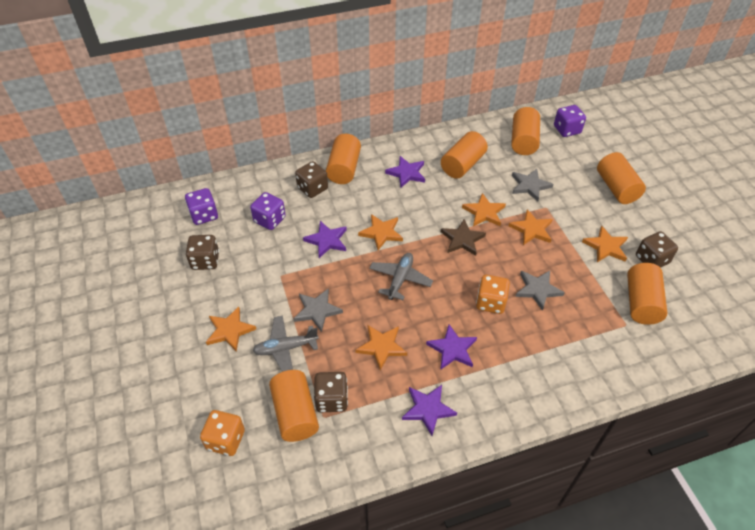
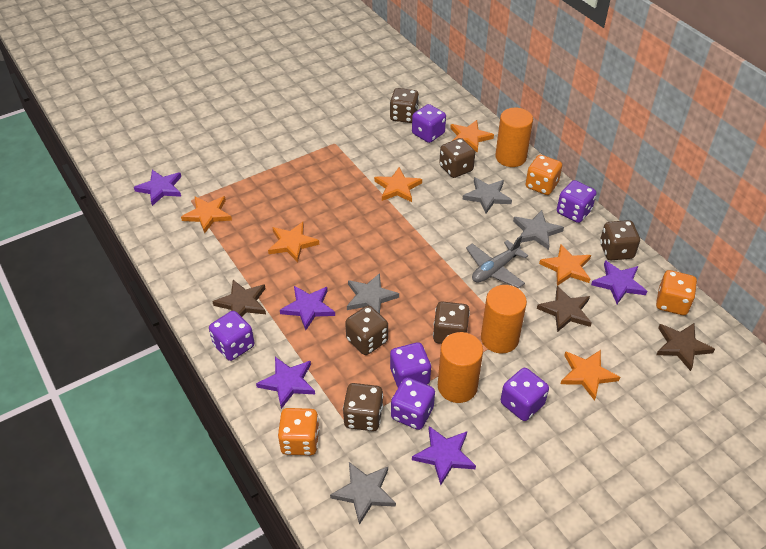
brown dice: [186,235,219,270] [295,161,328,198] [314,372,348,412] [636,231,678,268] = 4 -> [343,383,383,431] [345,306,388,355] [390,88,419,123] [433,302,470,344] [439,138,475,178] [600,220,640,260] = 6
brown star: [441,219,486,256] = 1 -> [212,280,266,317] [537,286,592,332] [656,323,715,371] = 3
grey plane: [253,316,319,372] [369,253,433,300] = 2 -> [466,236,528,288] = 1
grey star: [293,288,343,332] [512,169,553,201] [515,271,565,311] = 3 -> [330,462,396,525] [347,273,399,314] [462,177,512,213] [513,210,564,250] = 4
orange cylinder: [269,370,319,442] [326,134,361,184] [441,131,488,179] [511,107,540,155] [597,152,646,204] [627,263,667,325] = 6 -> [438,332,483,403] [481,285,527,353] [495,108,533,167] = 3
orange dice: [200,410,245,456] [476,275,510,314] = 2 -> [278,408,319,455] [526,155,562,195] [656,270,697,315] = 3
purple dice: [185,188,218,225] [250,192,286,230] [554,105,586,137] = 3 -> [209,311,254,361] [390,342,431,387] [391,377,435,430] [412,104,446,143] [501,368,549,421] [557,180,597,223] = 6
purple star: [303,221,347,258] [385,156,425,188] [402,385,457,436] [426,324,477,370] = 4 -> [134,170,181,206] [256,357,315,409] [280,286,335,330] [412,426,476,485] [591,260,647,304] = 5

